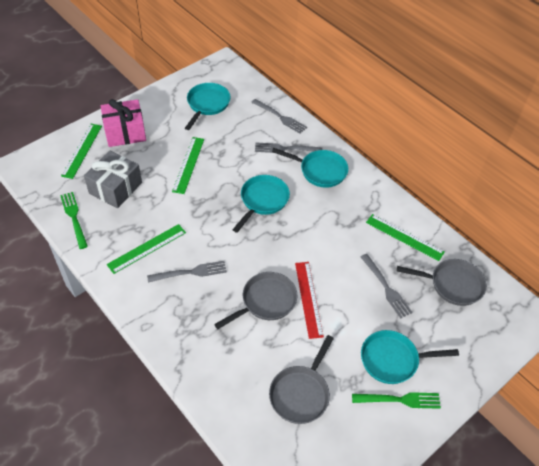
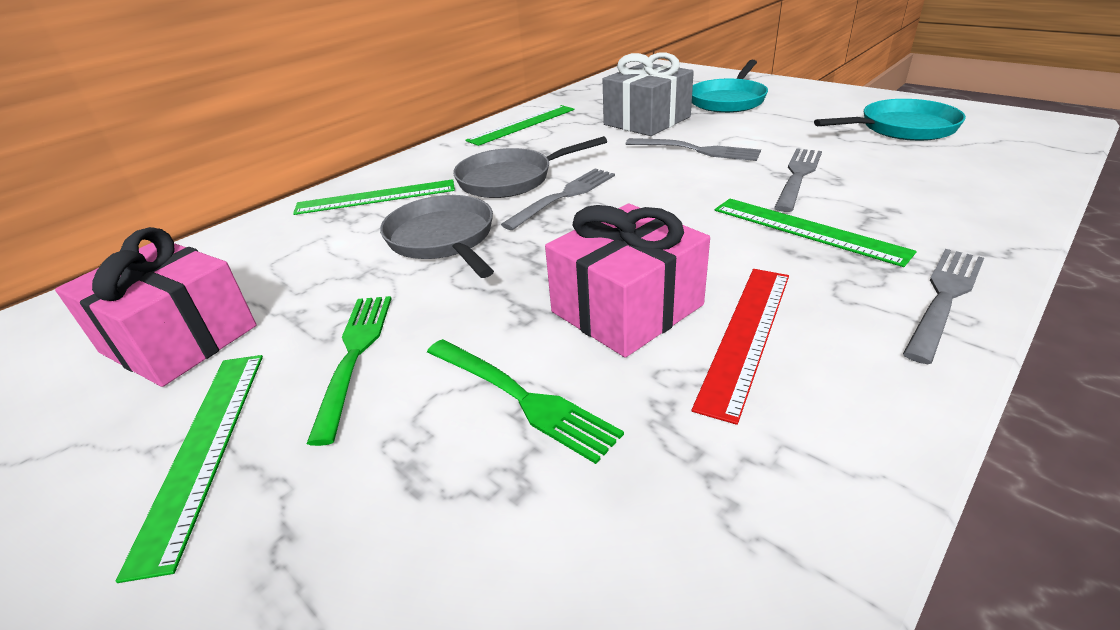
grey pan: [214,272,298,329] [269,335,334,424] [397,259,487,306] = 3 -> [380,195,494,278] [453,136,607,198] = 2
pink gift: [101,99,146,147] = 1 -> [55,227,256,387] [545,204,710,358] = 2
turquoise pan: [185,83,231,130] [233,175,290,233] [272,148,348,188] [361,330,459,384] = 4 -> [692,60,768,113] [814,99,966,141] = 2

